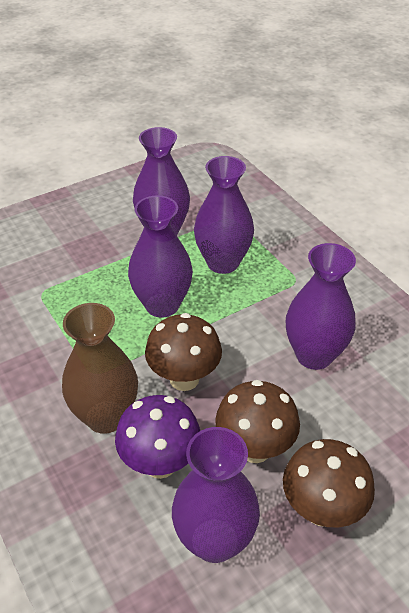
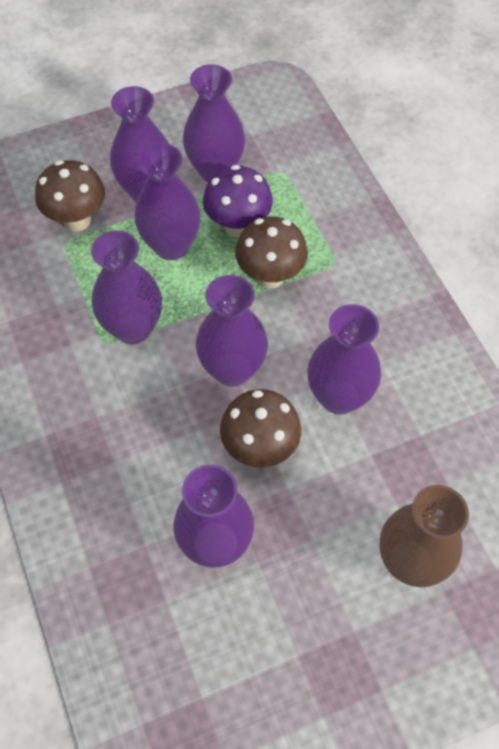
purple vase: [128,195,193,318] [133,127,190,235] [172,427,260,563] [194,156,254,274] [286,243,356,370] = 5 -> [91,230,162,344] [110,86,169,202] [134,143,201,260] [173,465,254,567] [183,64,245,182] [196,275,268,387] [307,304,381,414] = 7

